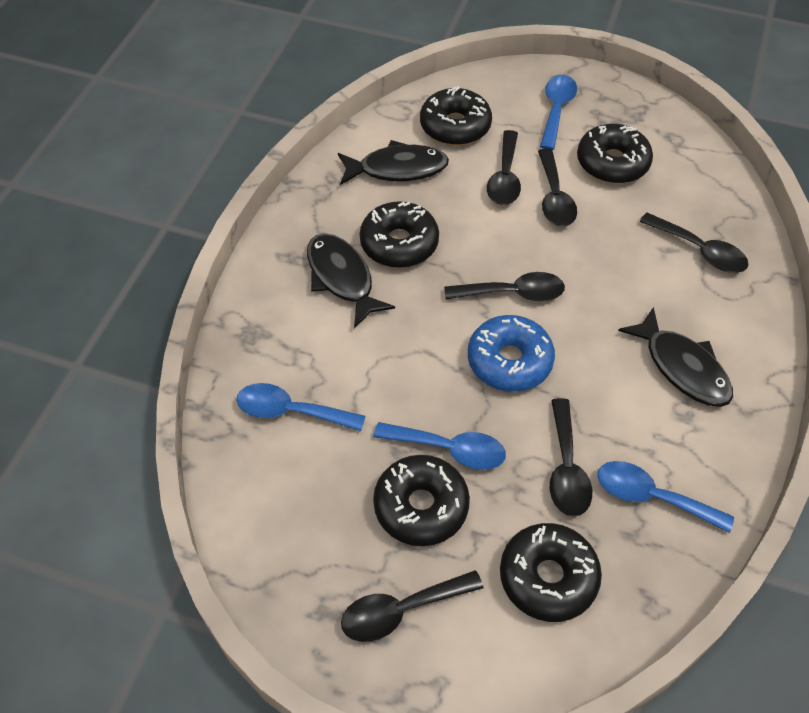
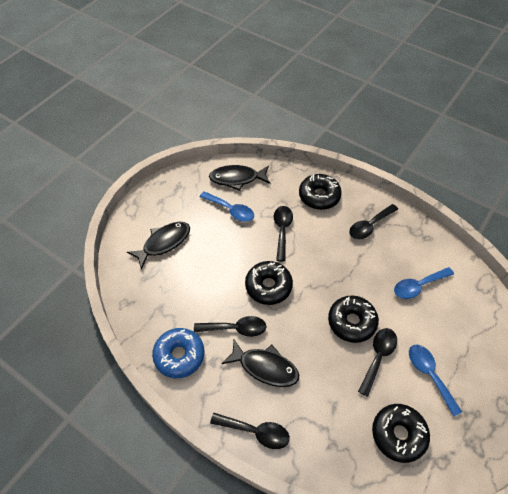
black donut: [360,201,439,268] [373,455,470,546] [420,86,492,145] [500,523,602,622] [577,124,653,183] = 5 -> [245,261,293,305] [299,174,342,210] [328,295,379,343] [372,404,430,463] = 4
black spoon: [341,570,483,642] [444,272,565,301] [487,130,521,205] [538,148,577,226] [550,398,592,517] [639,213,749,273] = 6 -> [194,316,267,337] [210,413,290,449] [274,206,293,261] [349,204,398,239] [358,328,397,397] = 5
blue spoon: [237,383,365,431] [374,422,506,470] [540,75,577,150] [598,461,734,533] = 4 -> [200,191,254,222] [394,267,454,299] [409,344,462,417] = 3

